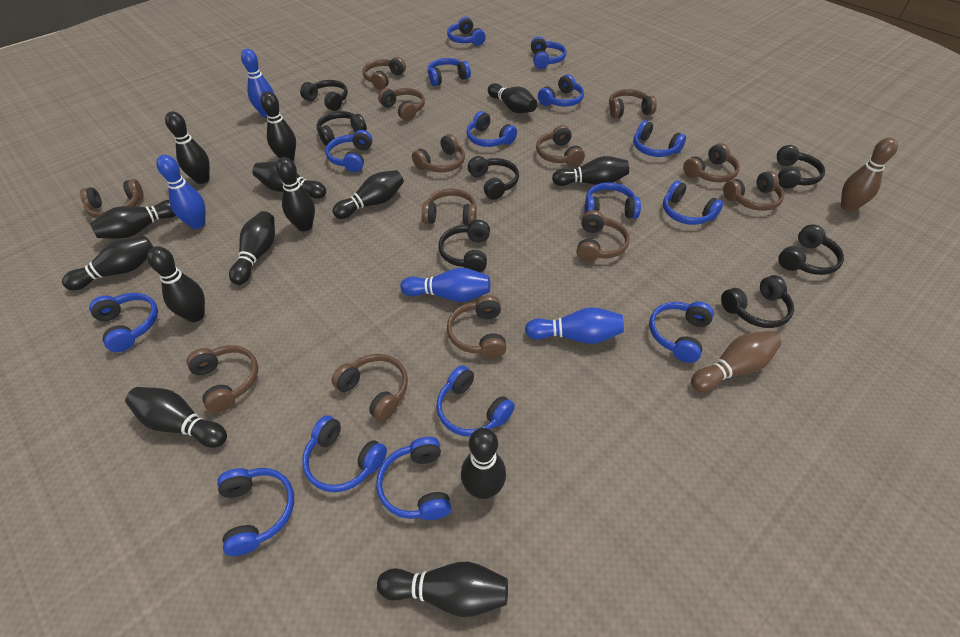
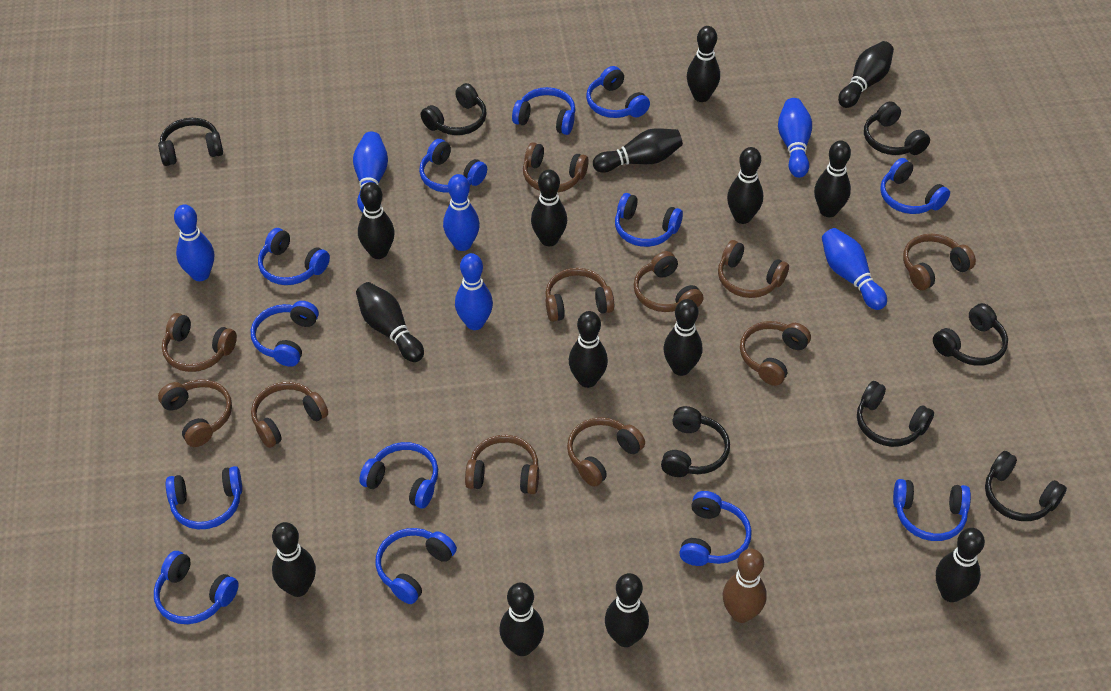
blue bowling pin: [156,155,206,229] [241,49,274,117] [400,268,490,302] [525,307,624,344] = 4 -> [174,204,214,281] [353,132,388,212] [443,174,480,251] [455,253,493,330] [778,98,812,178] [822,228,887,310] = 6
blue headphones: [89,293,158,352] [217,468,294,556] [302,416,387,492] [325,130,373,172] [376,437,451,520] [427,58,471,86] [436,365,515,436] [447,17,486,46] [466,111,517,147] [531,37,566,69] [538,74,584,107] [585,182,641,219] [633,120,686,157] [649,302,714,363] [663,181,723,225] = 15 -> [154,551,239,624] [166,466,242,529] [251,301,319,367] [258,228,330,285] [359,442,438,509] [376,528,457,604] [419,139,487,193] [512,87,575,135] [586,66,650,118] [615,193,683,247] [679,491,752,566] [880,158,950,214] [893,479,971,541] = 13
brown bowling pin: [691,331,781,392] [841,137,898,212] = 2 -> [723,549,767,623] = 1
brown headphones: [80,179,144,218] [187,345,258,413] [332,354,408,422] [362,57,406,90] [378,88,425,121] [412,134,465,173] [422,188,477,225] [447,295,507,358] [536,125,585,167] [577,210,630,262] [609,89,657,118] [683,143,740,182] [723,171,784,211] = 13 -> [158,379,232,447] [162,313,237,372] [251,382,328,448] [465,435,539,494] [523,142,589,193] [545,268,614,322] [567,417,645,487] [634,251,704,312] [718,240,789,298] [740,321,811,386] [903,234,976,290] = 11

